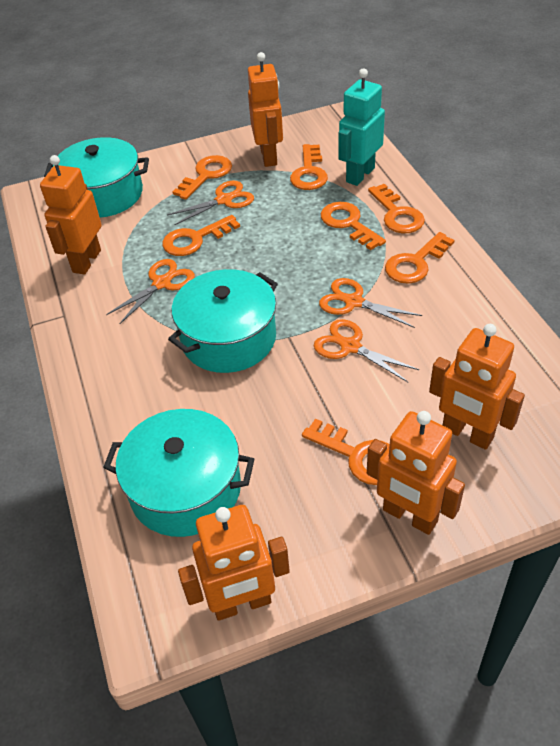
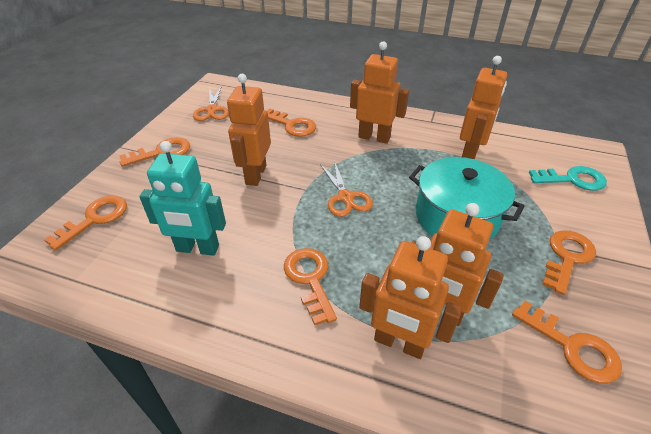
orange key: [162,215,240,256] [172,155,232,200] [290,144,328,190] [302,419,390,485] [321,202,386,250] [368,184,425,233] [385,232,455,284] = 7 -> [44,196,127,251] [119,137,190,167] [267,109,316,137] [284,248,337,325] [512,301,622,383] [542,230,596,295] = 6
orange scissors: [106,259,195,324] [167,181,254,225] [314,319,419,382] [319,278,422,328] = 4 -> [193,86,229,121] [320,160,373,217] = 2
turquoise key: none = 0 -> [529,166,607,191] = 1
turquoise pot: [44,137,149,217] [103,409,254,537] [168,269,278,373] = 3 -> [409,157,524,240] = 1

